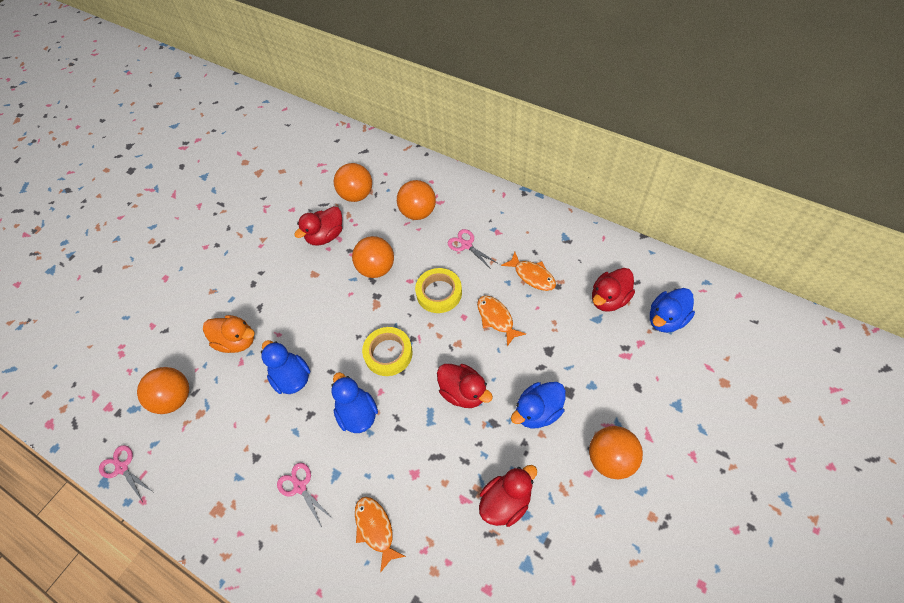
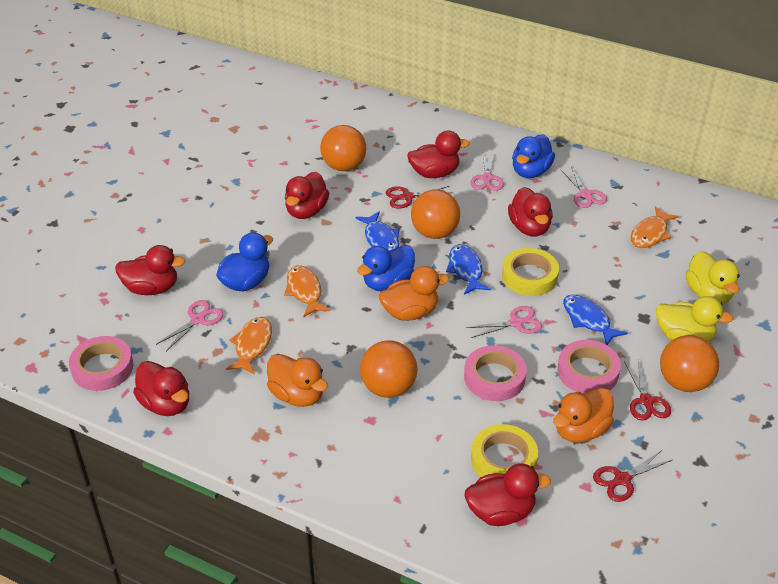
blue duck: [261,340,310,394] [331,372,378,433] [511,382,566,429] [650,288,695,333] = 4 -> [216,232,273,291] [357,245,415,291] [512,134,555,178] = 3
blue fish: none = 0 -> [355,211,400,251] [446,244,491,294] [563,295,628,345] = 3
orange ball: [137,367,189,414] [334,163,372,202] [352,236,394,278] [397,180,436,220] [589,426,643,479] = 5 -> [320,125,366,171] [360,340,417,398] [411,189,460,239] [660,335,719,392] = 4
orange duck: [203,315,255,353] = 1 -> [267,354,328,407] [379,266,449,321] [553,388,614,443] = 3
pink scissors: [99,445,153,502] [277,463,333,527] [448,229,497,269] = 3 -> [156,300,224,351] [466,306,542,338] [471,151,504,191] [560,166,607,208] = 4
pink tape: none = 0 -> [69,336,133,391] [464,345,527,401] [557,340,621,394] = 3
red duck: [294,206,342,246] [437,364,493,408] [479,465,537,527] [592,268,635,312] = 4 -> [115,245,185,295] [133,361,189,416] [285,172,329,219] [407,130,470,178] [465,464,551,526] [508,187,553,236] = 6
red scissors: none = 0 -> [386,186,452,209] [593,450,672,502] [624,360,671,420] = 3
yellow duck: none = 0 -> [656,296,733,342] [686,251,740,304] = 2

